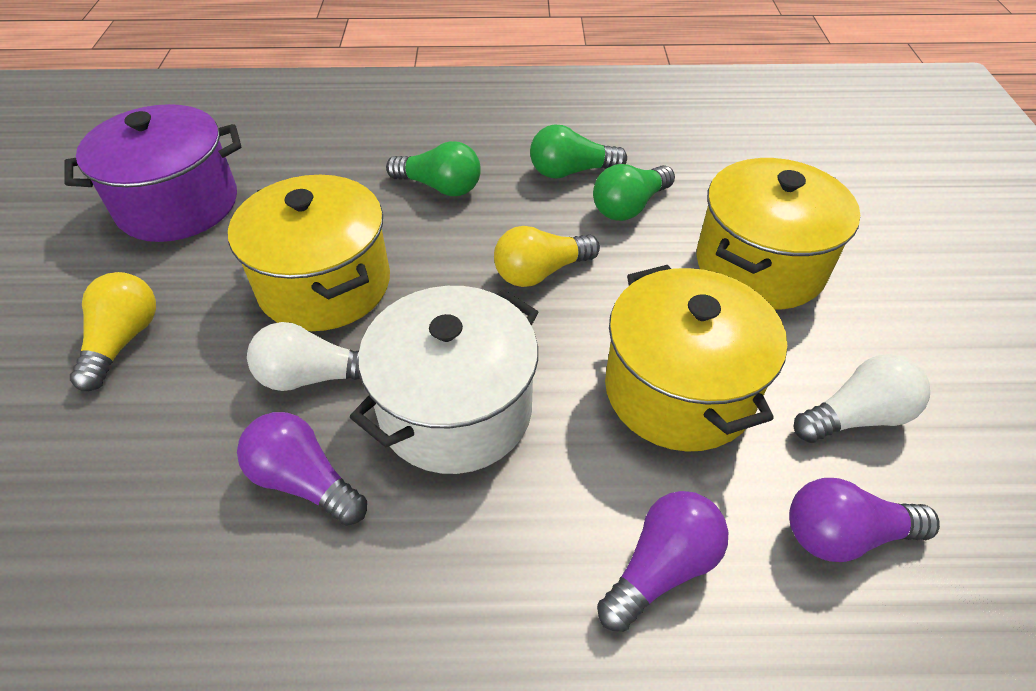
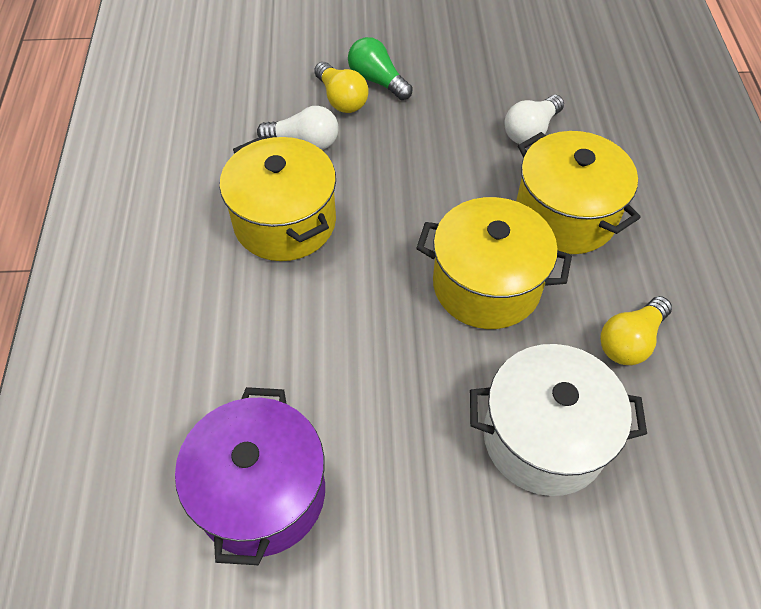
green light bulb: [386,141,481,196] [530,125,627,179] [593,164,675,221] = 3 -> [348,37,413,100] = 1
purple light bulb: [237,412,367,526] [597,491,728,632] [789,478,940,562] = 3 -> none = 0

